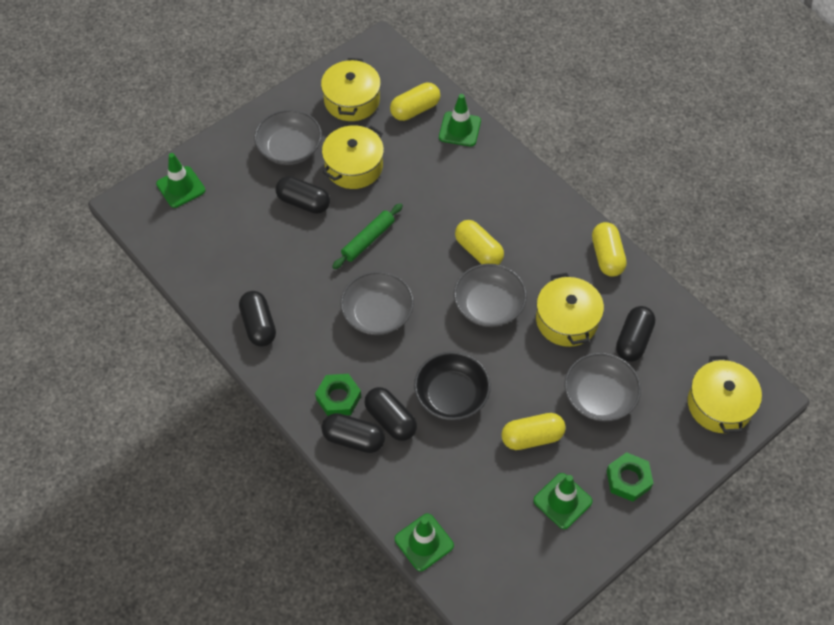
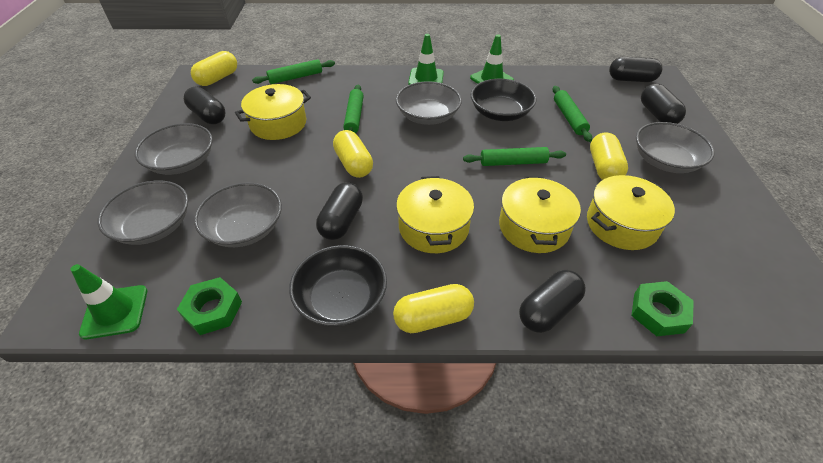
black bowl: [414,352,491,420] = 1 -> [289,245,387,327] [471,79,537,121] = 2
green rolling pin: [332,203,403,269] = 1 -> [252,59,335,84] [343,85,364,133] [463,147,566,166] [553,86,592,142] = 4
green traffic cone: [156,153,205,208] [395,514,454,571] [439,94,481,146] [533,473,592,529] = 4 -> [71,264,147,339] [408,34,444,85] [470,34,514,84] = 3
grey bowl: [254,109,322,165] [340,271,414,335] [454,264,527,327] [564,353,641,422] = 4 -> [97,180,188,245] [135,123,213,175] [194,183,282,247] [396,81,462,125] [636,122,715,173] = 5

